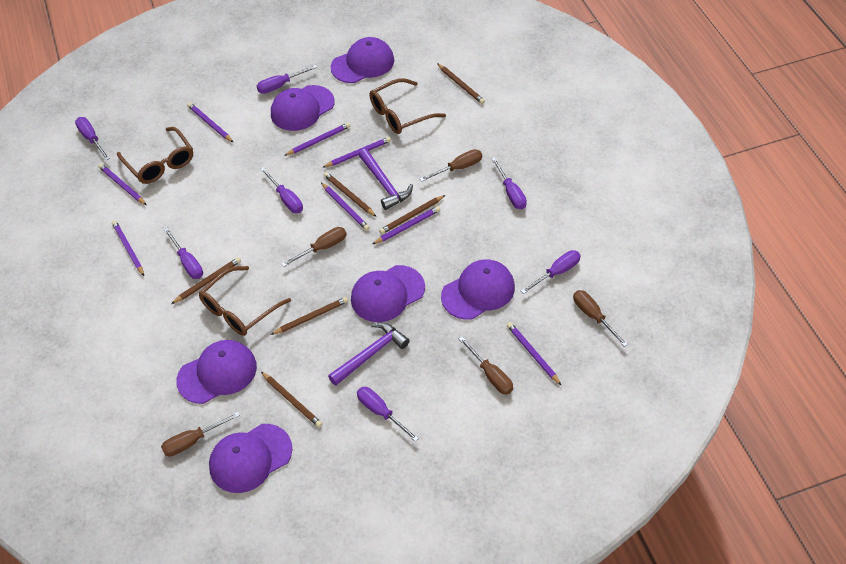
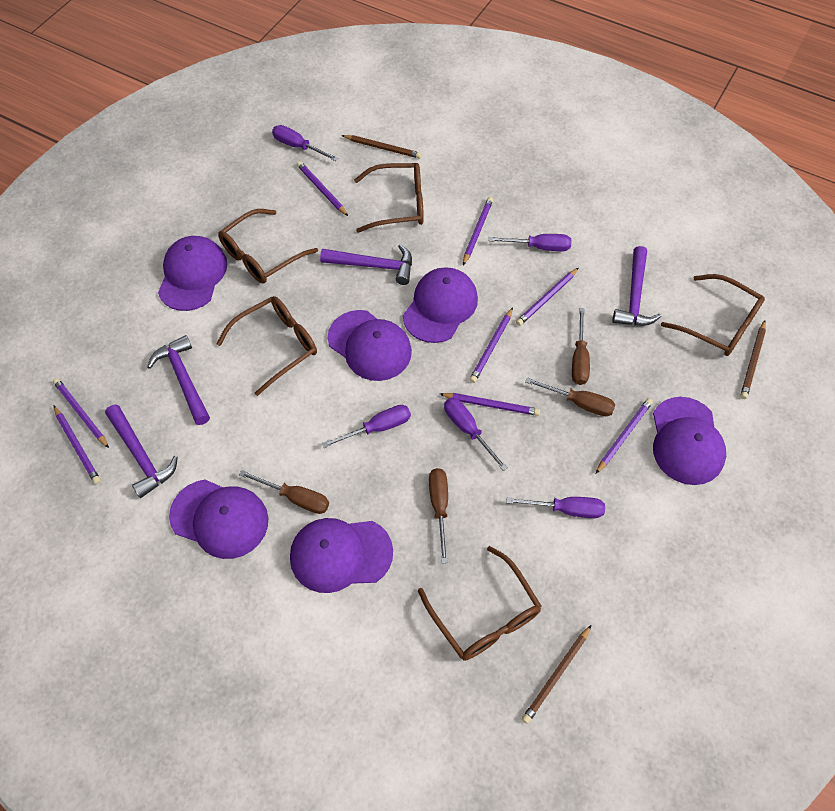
brown glasses: [117,127,193,184] [199,266,291,336] [369,78,446,134] = 3 -> [216,296,317,396] [218,209,318,284] [354,163,424,233] [418,546,542,661] [661,274,765,356] = 5
brown pencil: [171,257,241,304] [261,372,322,427] [271,297,348,335] [324,172,377,217] [379,195,445,234] [437,63,485,104] = 6 -> [341,135,422,159] [522,625,591,724] [740,320,766,399] = 3
brown screwdriver: [161,412,240,456] [281,227,347,267] [420,149,482,182] [459,337,513,395] [573,290,628,347] = 5 -> [239,470,329,514] [429,468,448,563] [525,377,615,416] [572,308,590,385] = 4
purple hammer: [328,322,410,385] [358,149,413,210] = 2 -> [105,404,178,498] [147,335,210,425] [320,244,412,285] [612,246,661,326] = 4
purple screwdriver: [75,117,110,160] [164,228,203,279] [257,65,317,94] [260,167,303,213] [357,387,419,442] [491,157,527,209] [521,250,581,294] = 7 -> [272,125,339,161] [322,405,411,448] [444,398,508,471] [488,234,572,251] [506,497,605,518] = 5

